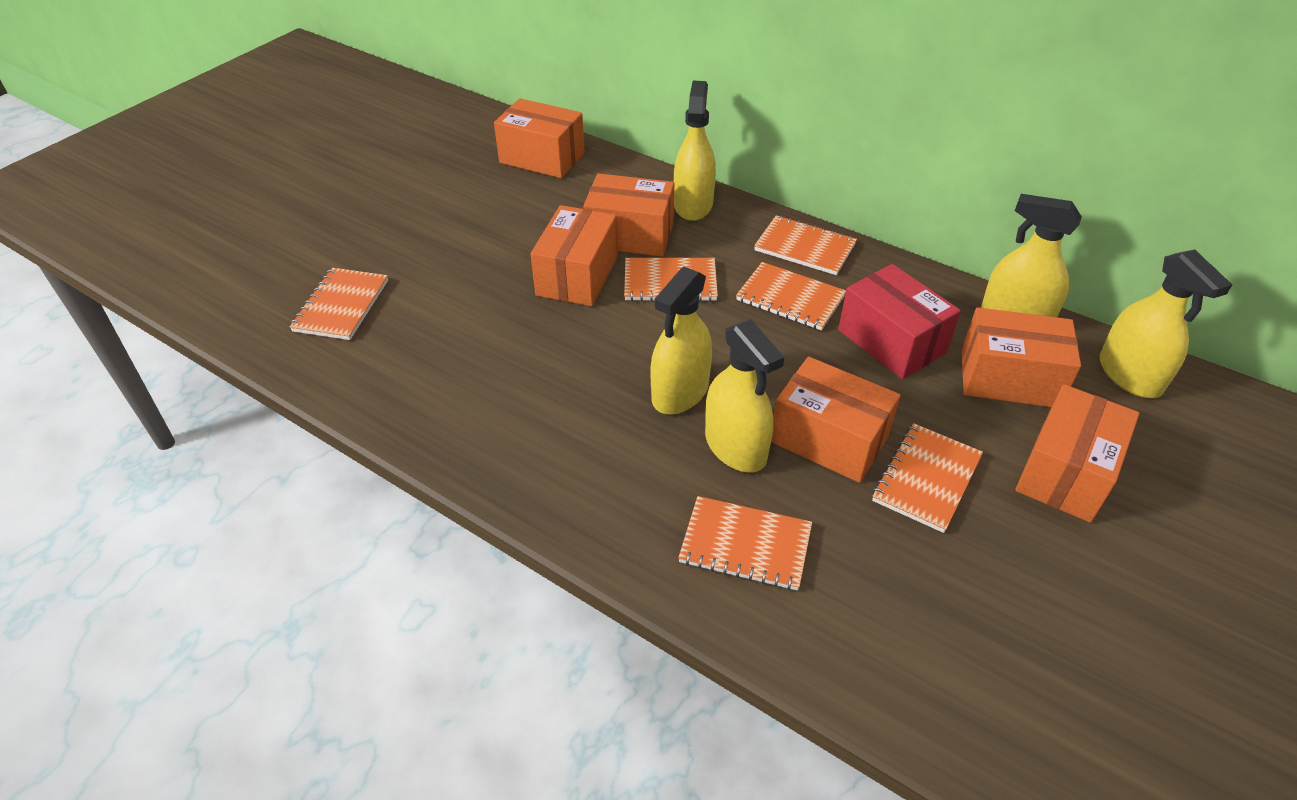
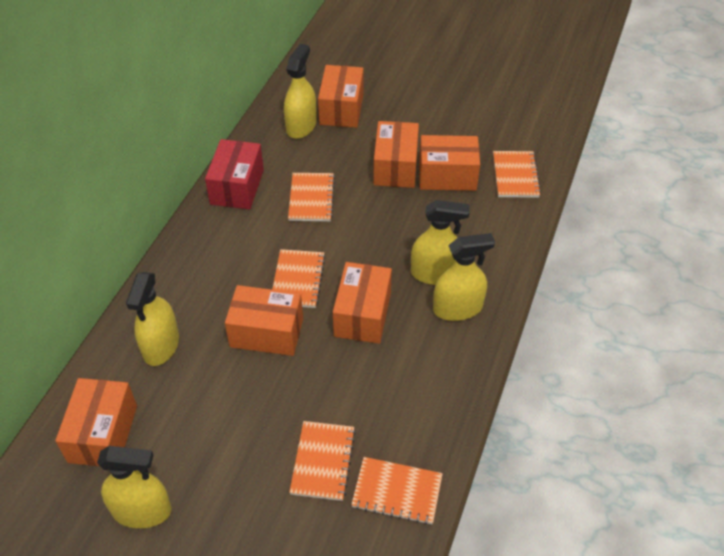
orange notebook: [290,268,388,340] [624,258,718,301] [678,496,812,591] [736,262,846,330] [754,215,857,275] [872,423,983,533] = 6 -> [272,249,326,308] [288,173,335,221] [289,421,356,501] [351,457,443,525] [493,151,541,198] = 5

